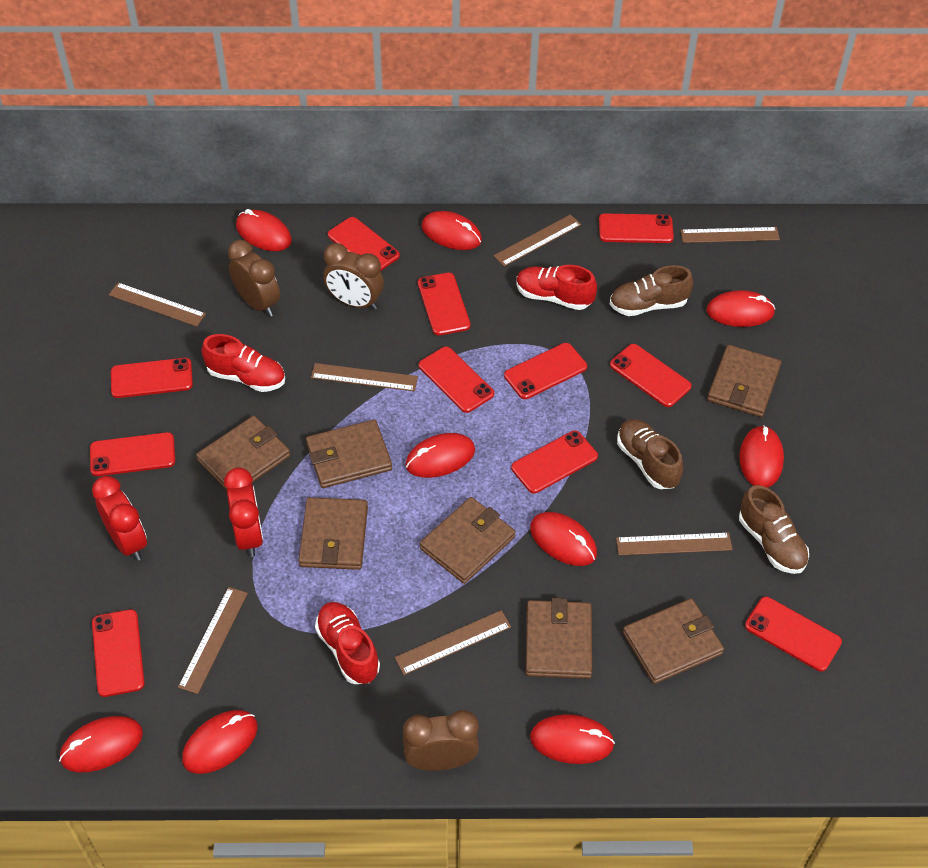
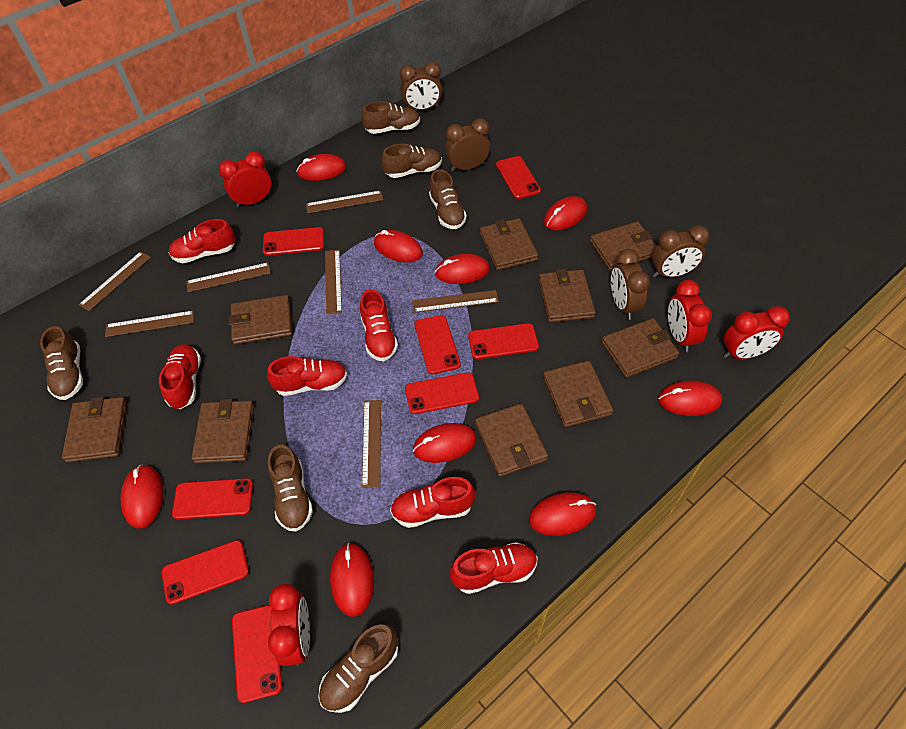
brown clock: [228,240,280,317] [323,243,384,310] [403,710,479,771] = 3 -> [400,62,442,111] [445,118,490,172] [611,249,650,320] [652,225,709,278] = 4
brown shoe: [610,265,693,316] [617,419,683,489] [739,485,809,574] = 3 -> [40,326,83,400] [268,445,313,532] [318,624,398,713] [361,101,420,134] [381,144,442,178] [429,169,467,229] = 6
brown wallet: [196,416,290,490] [299,497,368,570] [306,420,392,488] [420,497,515,584] [526,598,592,679] [623,598,724,684] [707,345,781,417] = 7 -> [62,396,127,463] [191,399,254,463] [229,295,292,345] [475,403,548,477] [480,218,539,270] [538,268,596,322] [543,360,614,427] [590,221,656,270] [601,318,679,378] = 9
red clock: [92,476,147,561] [224,468,263,557] = 2 -> [219,151,271,208] [268,584,310,666] [668,280,712,352] [724,306,790,359] = 4
red phone: [90,432,175,476] [92,609,145,697] [111,358,193,398] [328,217,400,271] [418,273,471,335] [419,347,494,413] [504,343,587,399] [511,430,598,493] [599,214,674,243] [610,344,692,407] [745,597,842,671] = 11 -> [161,540,249,605] [172,478,253,519] [232,605,282,703] [263,227,324,256] [405,372,479,414] [414,315,461,374] [468,323,539,359] [496,156,541,199] = 8
red shoe: [201,334,285,392] [315,602,380,684] [516,265,597,310] = 3 -> [159,344,201,409] [169,219,236,263] [267,356,347,396] [360,289,398,361] [390,477,475,528] [450,542,538,594] = 6

